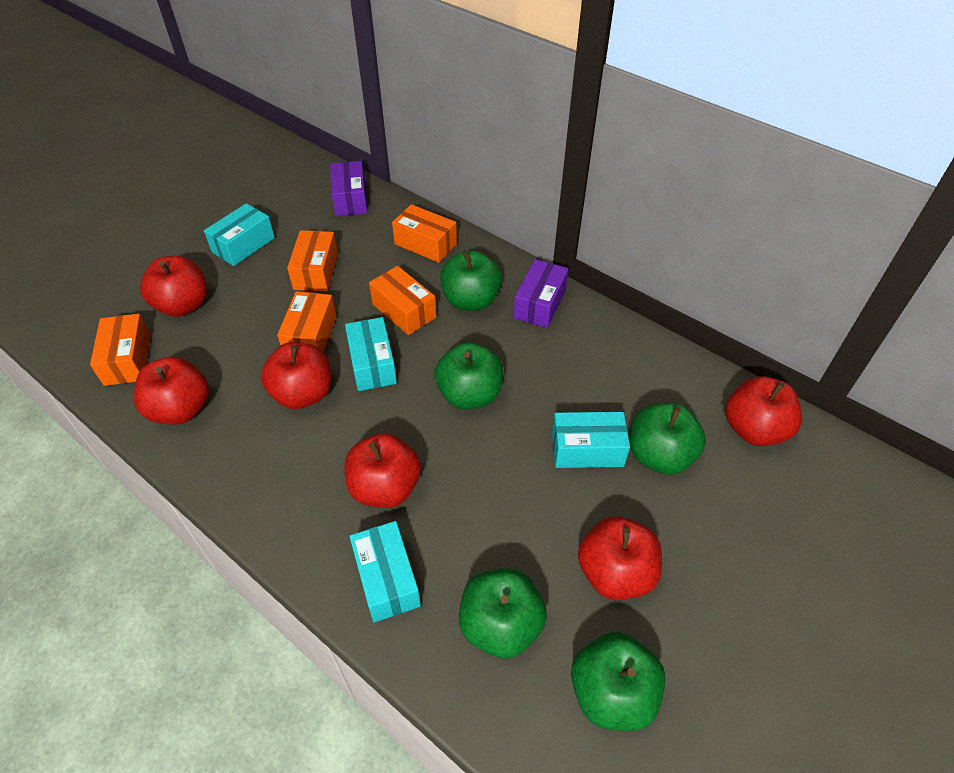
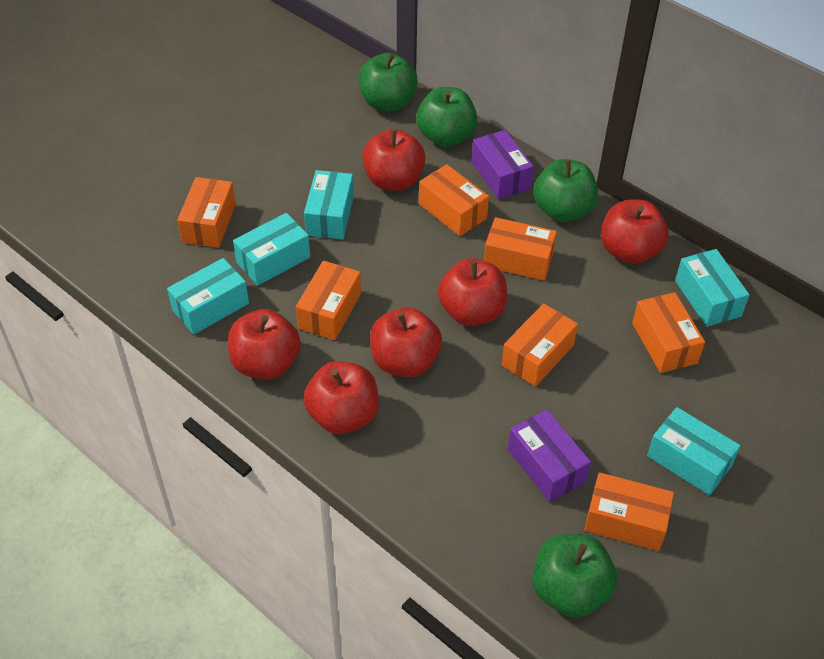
green apple: [434,342,503,409] [440,250,502,311] [459,568,547,659] [571,632,666,731] [630,403,706,475] = 5 -> [358,53,418,111] [416,87,477,147] [532,534,617,618] [533,159,598,222] = 4
orange box: [90,314,151,386] [277,291,337,352] [287,230,338,291] [369,266,436,335] [392,204,457,263] = 5 -> [177,177,236,248] [296,261,361,340] [419,164,489,236] [484,217,557,281] [502,303,578,387] [584,472,674,551] [632,292,705,373] = 7
turquoise box: [204,203,275,266] [345,317,397,391] [349,521,421,623] [552,412,630,468] = 4 -> [167,258,249,335] [233,213,310,286] [304,170,354,240] [647,407,741,495] [675,249,750,327] = 5

